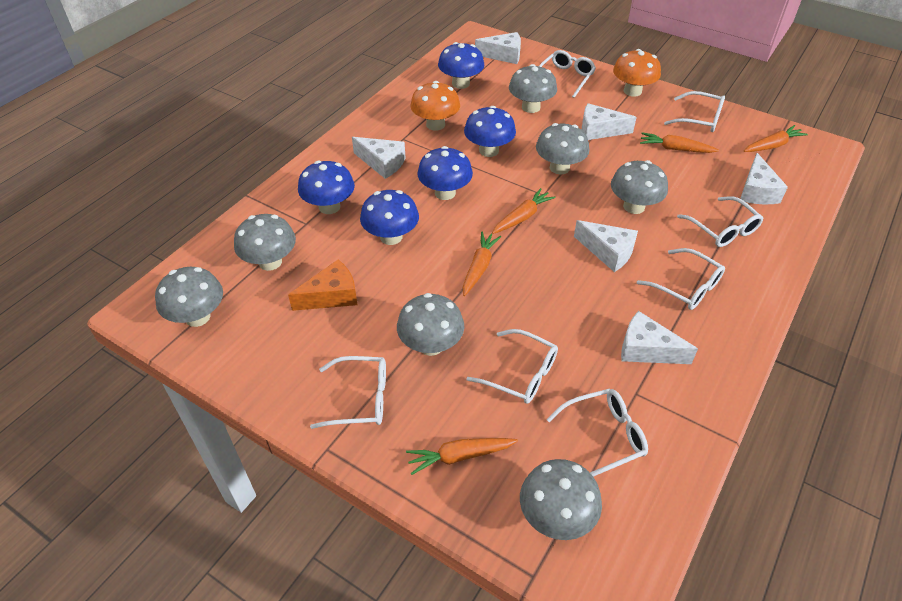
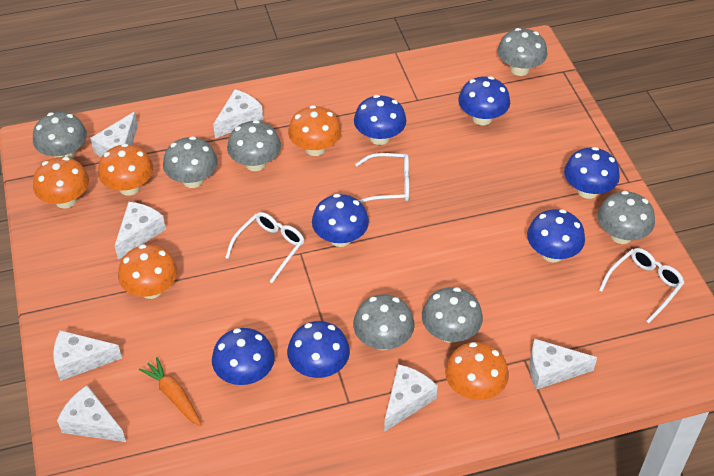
blue mushroom: [298,160,355,214] [360,190,419,245] [417,146,473,200] [438,42,484,89] [464,106,516,157] = 5 -> [212,328,275,385] [287,321,350,378] [312,194,369,247] [354,95,407,145] [458,76,510,125] [527,209,585,262] [564,147,620,199] = 7
orange carrot: [406,438,518,475] [463,232,501,296] [492,188,556,234] [640,132,719,153] [744,125,808,152] = 5 -> [139,357,202,426] = 1
orange cheese: [288,260,357,311] = 1 -> none = 0
orange mushroom: [411,81,460,131] [613,49,661,97] = 2 -> [33,157,89,209] [98,144,153,195] [118,245,178,299] [288,105,341,156] [445,342,509,400] = 5
white cheese: [352,137,405,179] [475,32,521,64] [574,220,638,272] [582,103,637,140] [621,311,698,364] [740,153,788,204] = 6 -> [53,330,122,381] [57,385,126,442] [90,112,138,157] [115,202,166,260] [213,89,263,138] [384,364,438,432] [530,339,597,390] = 7
white glasses: [310,356,386,429] [466,329,558,404] [539,50,596,98] [546,389,648,477] [637,248,725,310] [664,91,725,132] [677,196,763,247] = 7 -> [225,212,304,283] [355,153,409,203] [599,248,684,323] = 3

